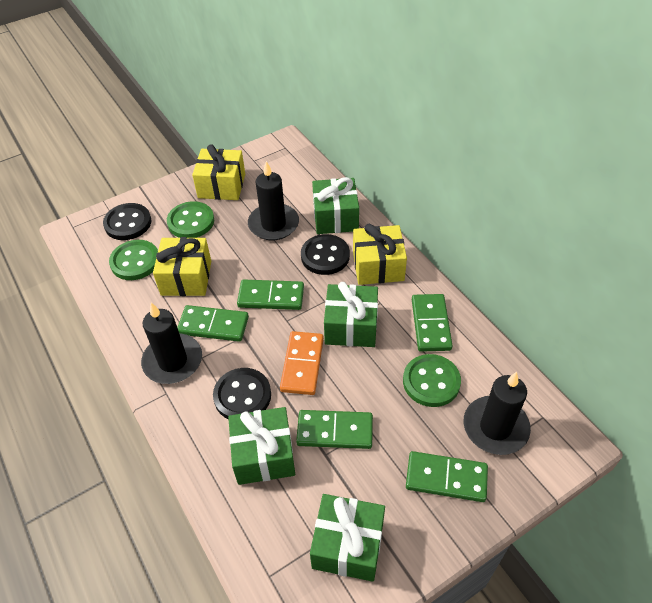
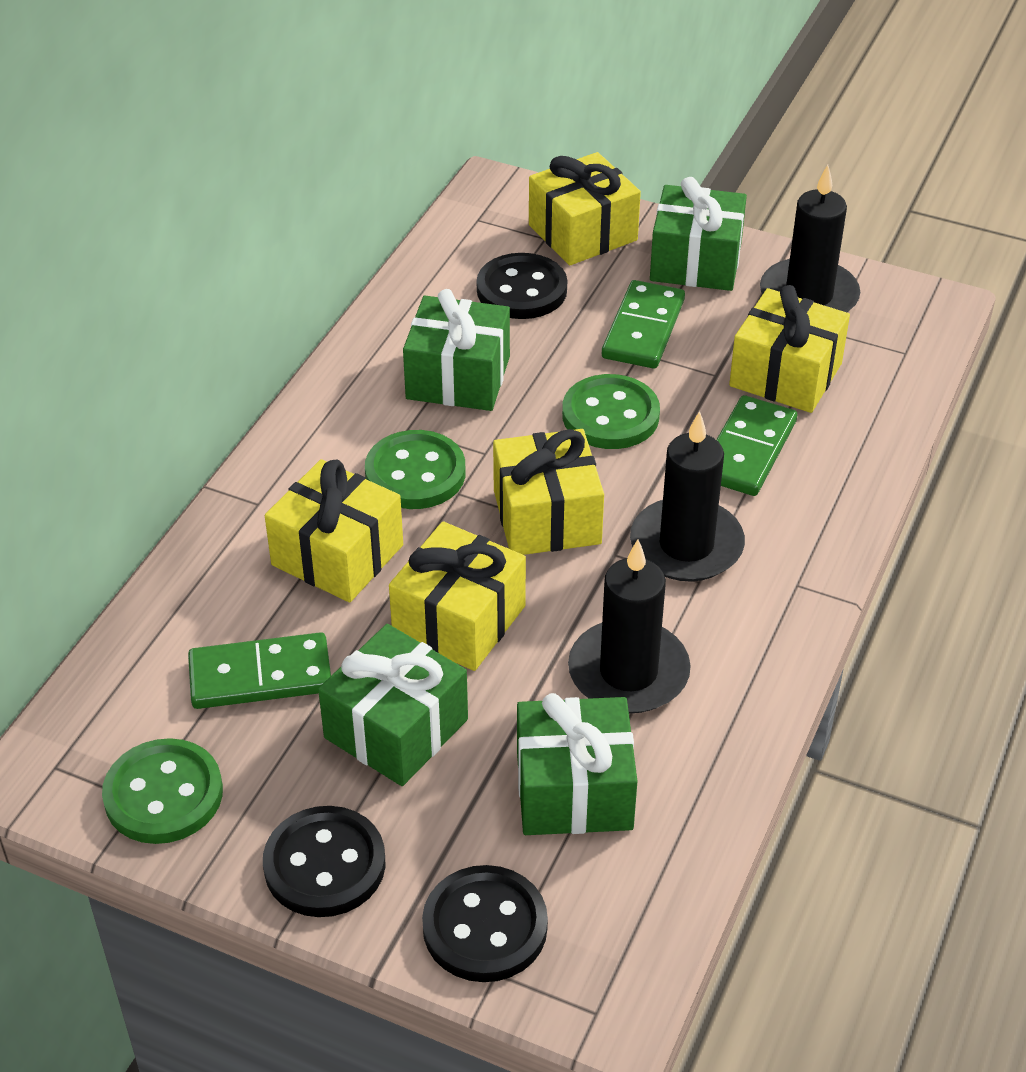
green domino: [177,305,249,342] [237,279,304,310] [296,410,373,449] [406,451,488,502] [412,294,453,352] = 5 -> [188,632,331,709] [602,280,685,368] [716,395,797,496] = 3
orange domino: [280,331,324,395] = 1 -> none = 0
yellow gift: [153,237,211,296] [192,144,245,200] [353,224,407,285] = 3 -> [265,459,403,603] [389,521,526,671] [493,429,604,555] [529,152,641,265] [729,285,850,413] = 5

